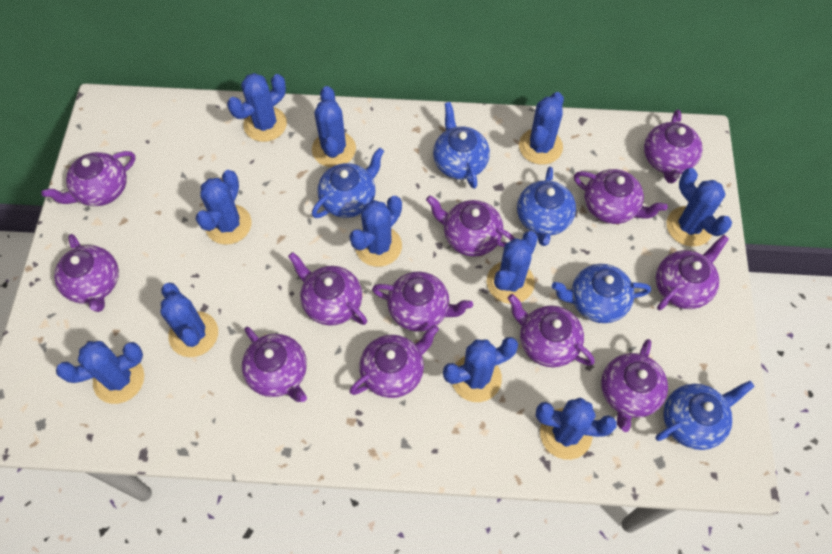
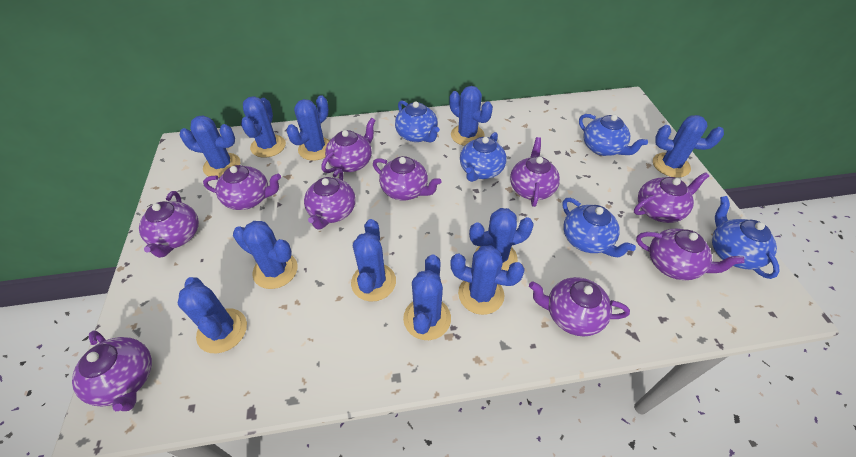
purple teapot: [41,151,135,206] [54,234,119,312] [242,327,307,402] [288,252,367,326] [350,325,439,398] [372,271,473,332] [426,195,515,257] [508,294,595,367] [574,169,668,224] [601,339,668,432] [644,109,702,183] [656,235,729,310] = 12 -> [72,331,152,411] [139,191,199,258] [203,165,281,210] [304,169,356,230] [322,118,376,173] [373,156,441,201] [510,137,560,207] [529,277,630,336] [634,172,709,223] [636,228,745,280] = 10

